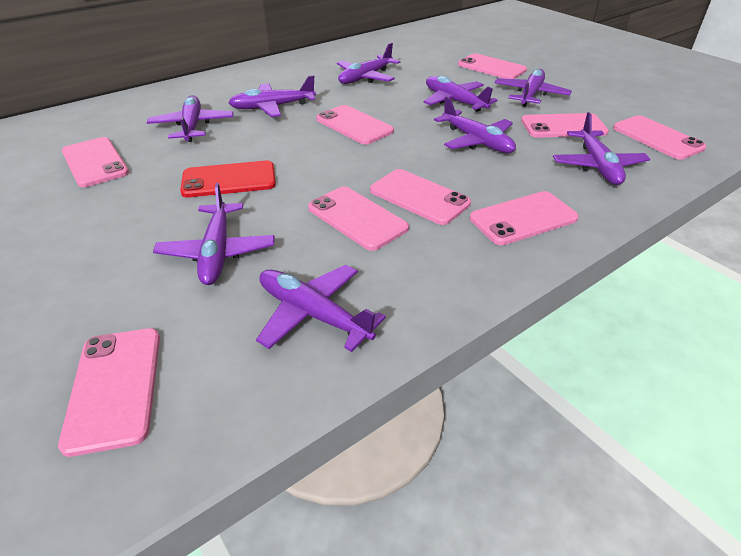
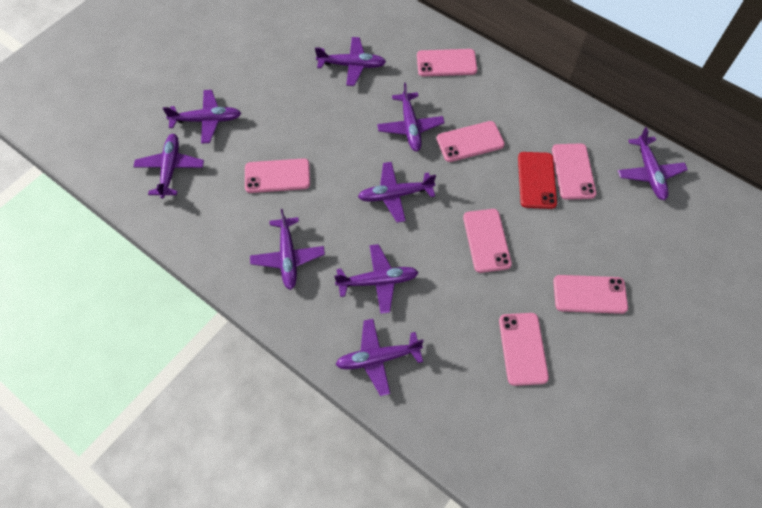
pink phone: [58,328,160,457] [62,137,129,187] [308,187,409,251] [316,105,394,145] [370,169,471,225] [458,53,527,79] [470,191,579,245] [521,113,609,138] [613,115,706,160] = 9 -> [245,158,310,193] [417,49,477,76] [436,121,505,162] [463,209,512,273] [499,313,549,386] [552,143,596,200] [553,275,628,314] = 7

